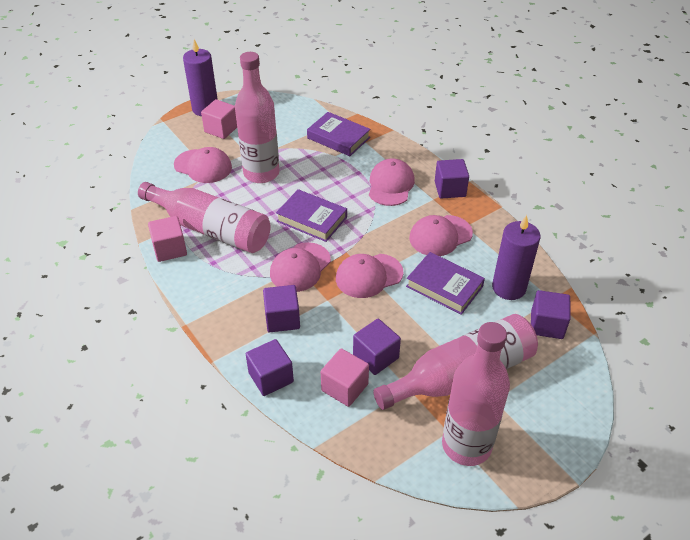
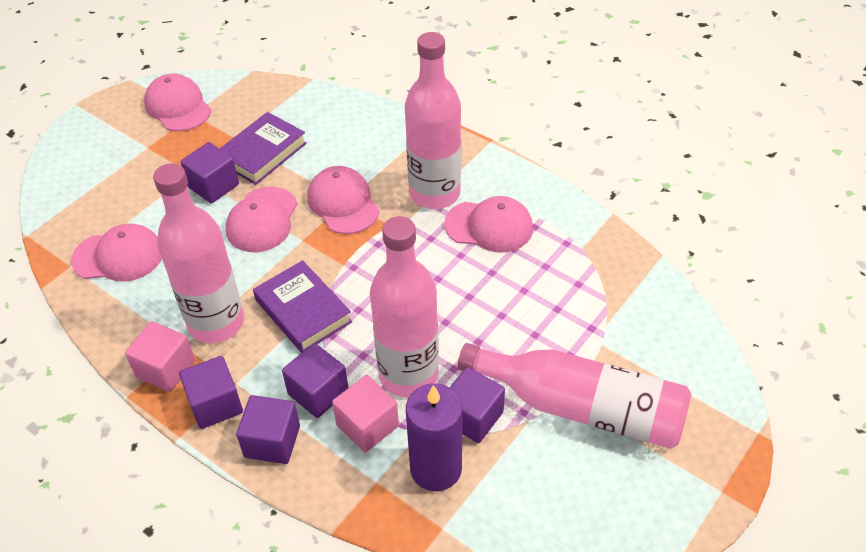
pink cube: [148,216,187,262] [201,99,237,139] [321,348,369,407] = 3 -> [125,321,195,392] [332,375,399,452] = 2
purple book: [276,189,347,242] [307,112,370,156] [406,252,485,315] = 3 -> [220,112,307,185] [253,260,352,353] = 2
purple candle: [183,39,218,116] [492,215,540,300] = 2 -> [406,383,462,491] = 1

